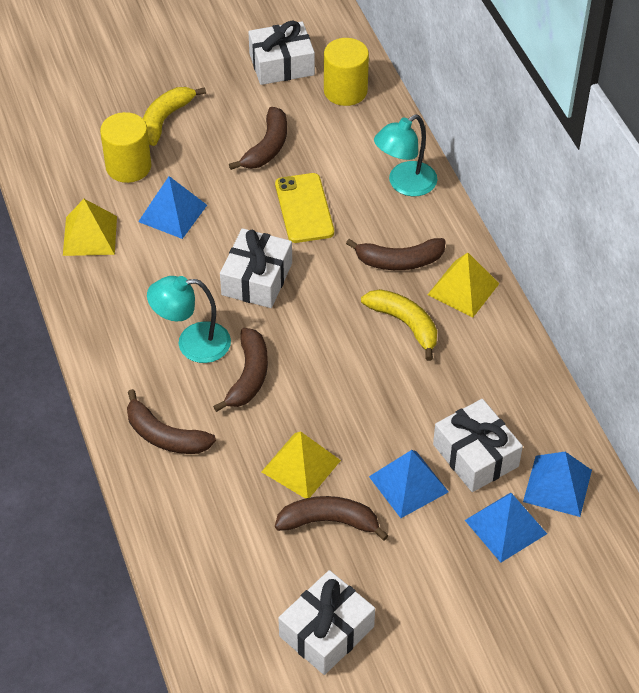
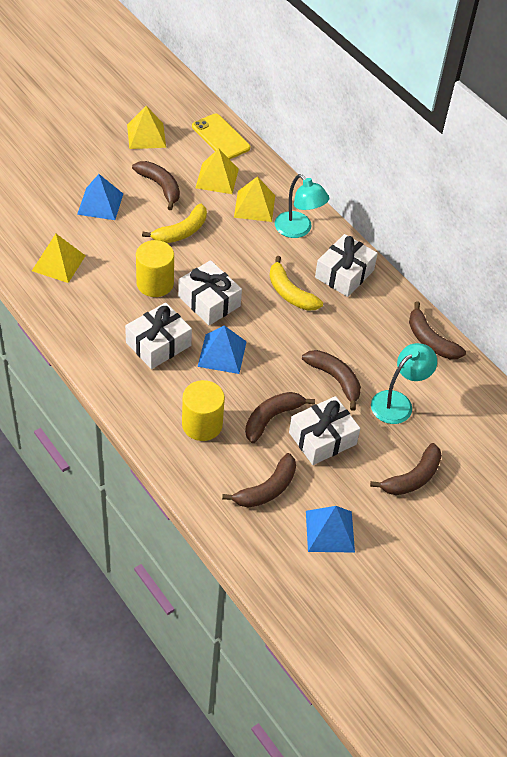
blue pyramid: [138,176,207,239] [369,450,449,518] [465,493,547,563] [523,452,592,517] = 4 -> [77,174,123,220] [197,325,247,374] [306,506,355,553] = 3
brown banana: [127,389,216,454] [213,328,268,412] [229,107,287,170] [275,496,389,541] [346,238,446,270] = 5 -> [132,161,180,210] [222,453,296,508] [245,392,315,443] [302,350,361,411] [370,443,442,495] [409,301,466,359] = 6
yellow pyramid: [63,199,117,256] [261,431,341,498] [427,252,499,318] = 3 -> [32,234,86,283] [127,106,166,149] [195,149,239,194] [234,176,275,222] = 4

